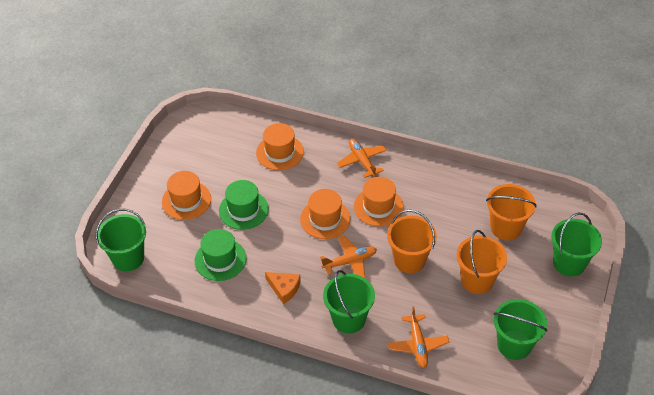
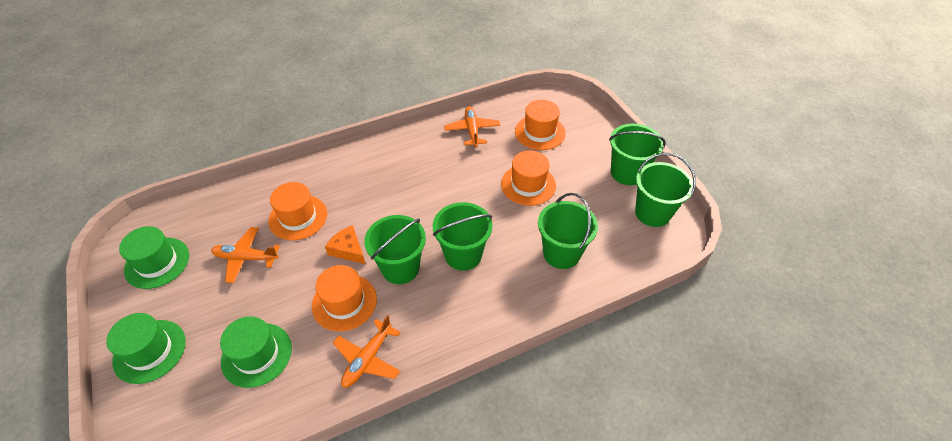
green bucket: [96,209,146,271] [323,270,375,333] [494,299,547,360] [551,212,602,277] = 4 -> [364,215,426,284] [433,202,492,271] [538,193,598,269] [609,124,666,185] [635,153,696,227] = 5
green hat: [195,229,246,281] [219,180,269,230] = 2 -> [106,313,186,384] [119,226,189,289] [220,316,292,388] = 3
orange bucket: [387,210,437,273] [456,230,507,294] [486,184,537,240] = 3 -> none = 0

